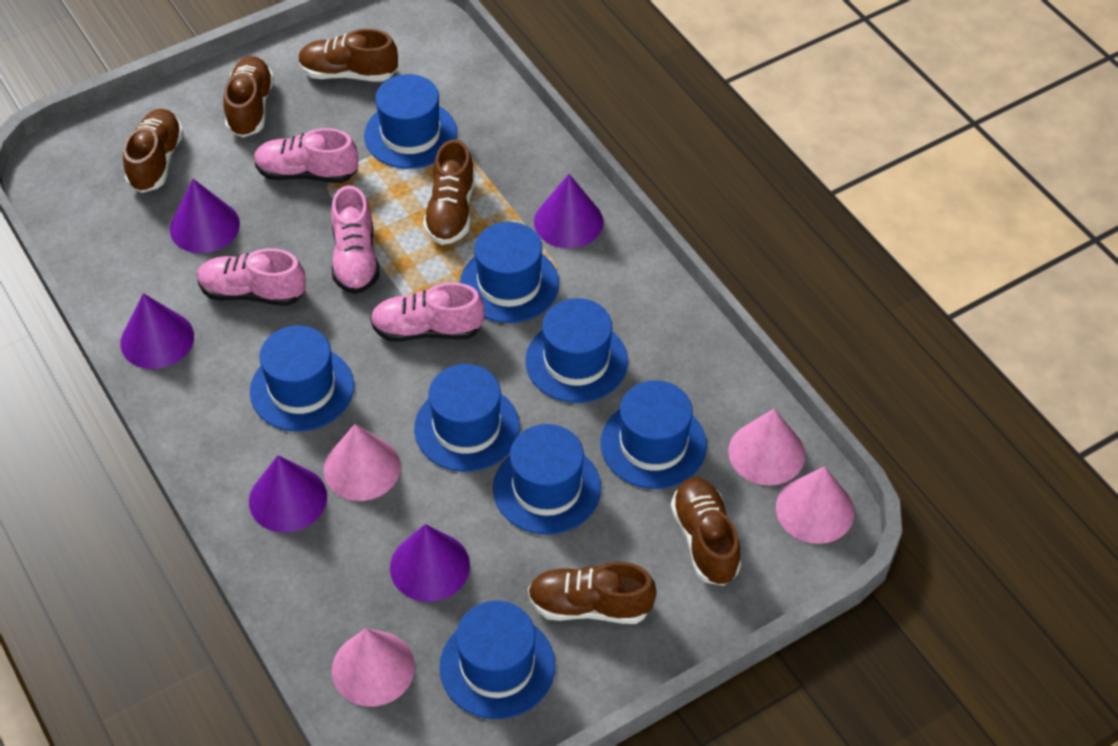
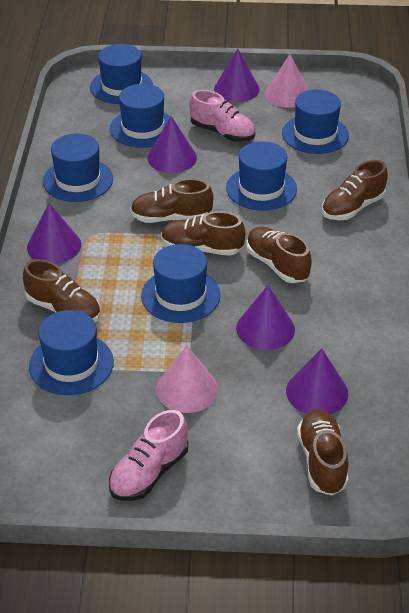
blue hat: [250,326,354,431] [364,74,457,169] [414,364,520,472] [439,601,555,719] [460,222,559,323] [493,424,601,535] [525,298,628,403] [601,380,707,489] = 8 -> [29,310,114,395] [43,133,113,202] [90,44,153,104] [110,84,170,148] [141,244,220,323] [226,141,297,211] [282,90,349,154] = 7
pink cone: [323,424,401,501] [332,628,415,707] [728,408,805,486] [776,466,854,544] = 4 -> [156,345,218,413] [265,54,308,107] = 2
pink shoe: [197,248,306,306] [254,128,358,183] [331,185,380,294] [370,283,485,342] = 4 -> [109,410,188,501] [189,90,256,142] = 2

